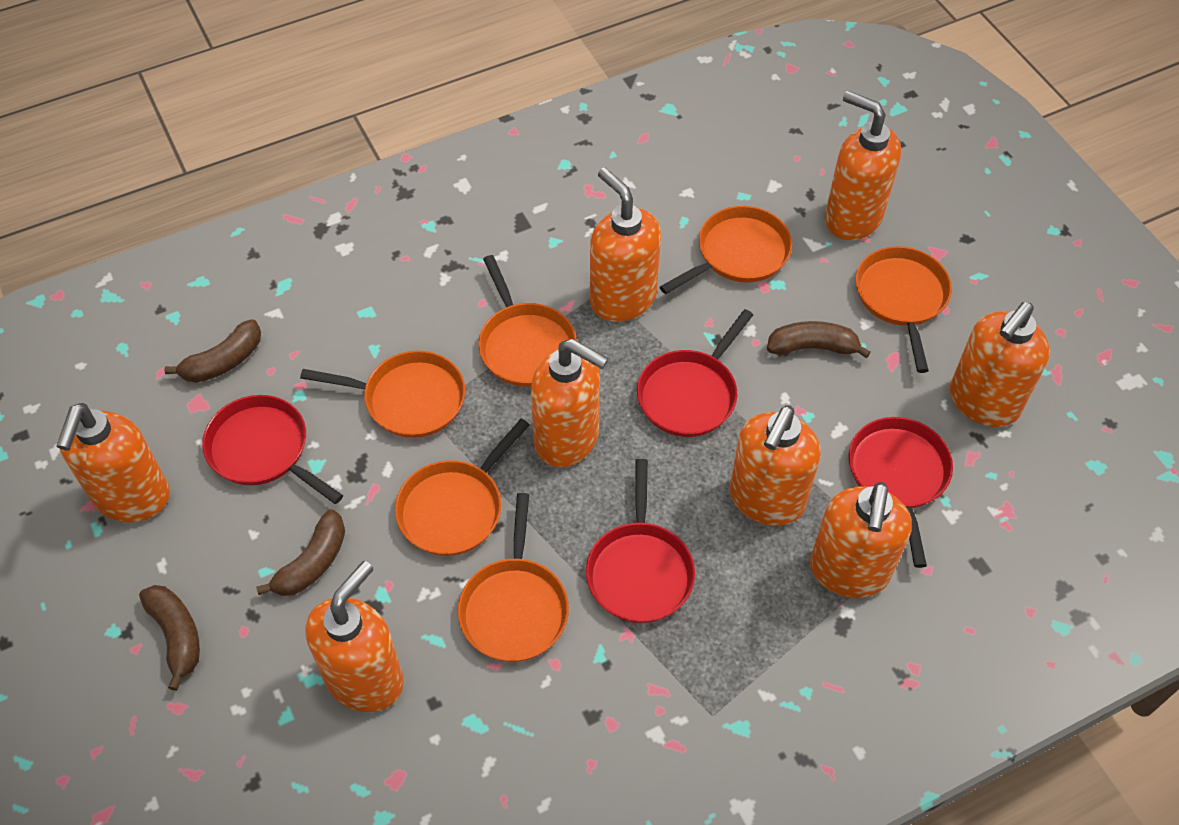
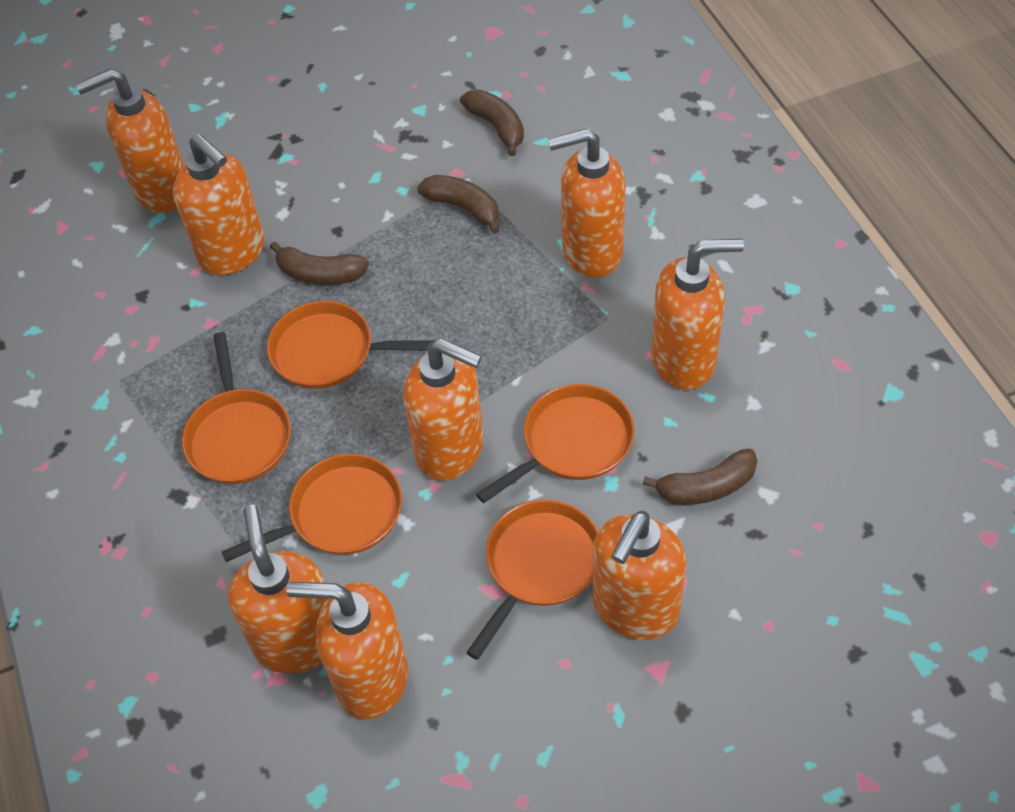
orange pan: [300,351,465,438] [395,418,530,556] [458,493,569,662] [478,255,577,387] [660,206,792,294] [856,246,952,373] = 6 -> [182,332,291,484] [222,454,402,562] [267,301,433,389] [466,500,598,660] [476,384,635,503] = 5
red pan: [202,395,343,504] [586,459,695,623] [637,309,753,437] [848,417,953,568] = 4 -> none = 0

